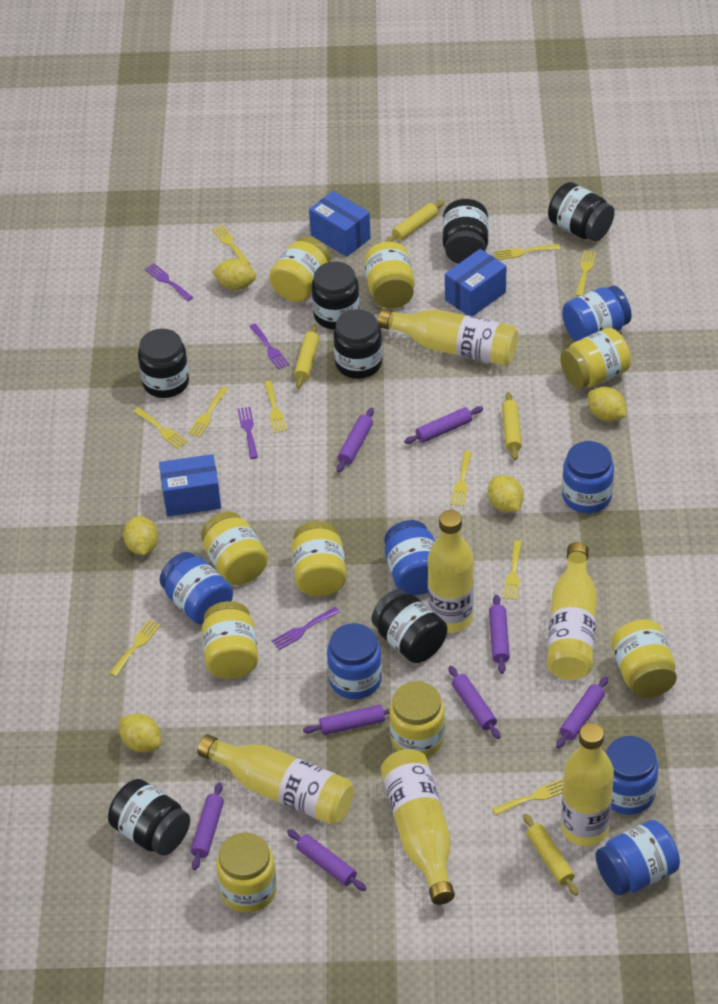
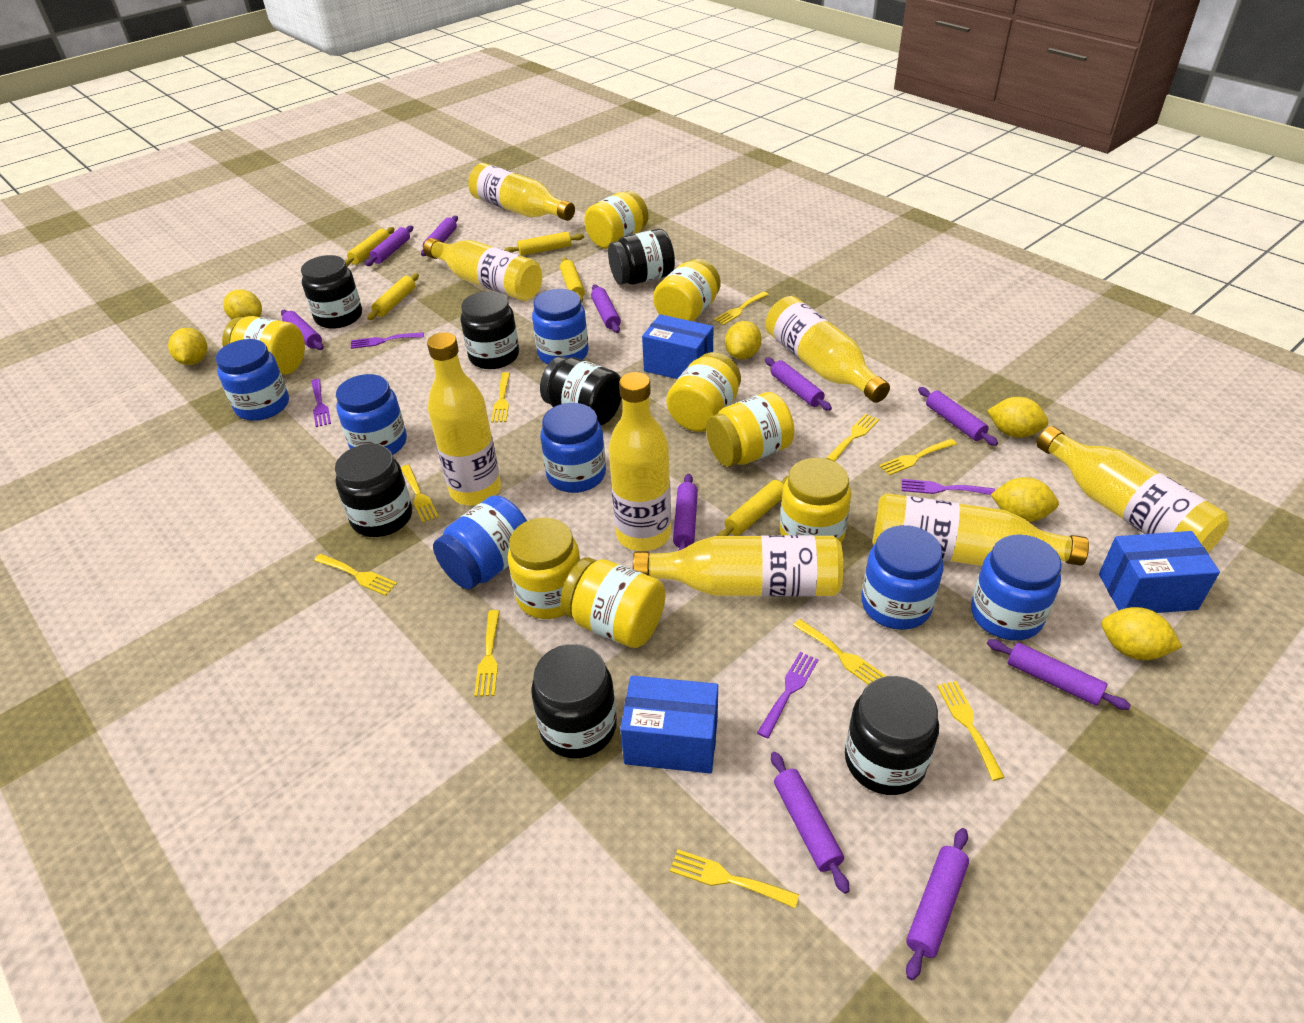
purple rolling pin: [191,782,224,870] [287,829,366,891] [303,705,390,735] [337,408,374,473] [404,406,483,444] [448,666,500,739] [489,595,510,674] [556,676,608,749] = 8 -> [281,310,324,350] [366,226,413,266] [421,216,458,256] [591,284,621,333] [673,474,698,551] [765,358,832,411] [771,752,850,894] [906,828,969,980] [918,387,998,446] [987,639,1131,710] = 10
yellow bottle: [197,734,354,825] [378,309,518,366] [381,749,455,905] [428,510,474,633] [547,542,597,680] [561,723,614,846] = 6 -> [423,238,542,301] [427,332,501,505] [468,163,575,221] [608,372,671,551] [633,535,843,596] [766,296,890,403] [873,493,1089,566] [1036,426,1229,553] = 8
yellow jar: [201,512,268,585] [202,601,258,679] [216,833,277,913] [269,236,331,302] [291,521,347,596] [364,242,415,309] [389,681,445,757] [560,328,631,389] [611,619,677,698] = 9 -> [222,316,305,375] [507,518,580,619] [560,558,666,648] [584,191,649,249] [653,259,721,321] [666,352,741,432] [706,392,794,467] [780,458,851,543] = 8
yellow lemon: [119,713,161,753] [123,516,158,555] [212,259,256,290] [488,475,524,512] [588,387,627,421] = 5 -> [168,328,207,365] [223,290,262,319] [725,321,762,360] [987,397,1049,438] [990,477,1059,522] [1101,607,1182,660] = 6
yellow rolling pin: [294,325,319,389] [385,200,445,242] [502,392,522,460] [523,814,578,896] = 4 -> [345,227,394,267] [367,273,419,320] [504,232,584,256] [560,258,585,303] [717,476,788,536] = 5

